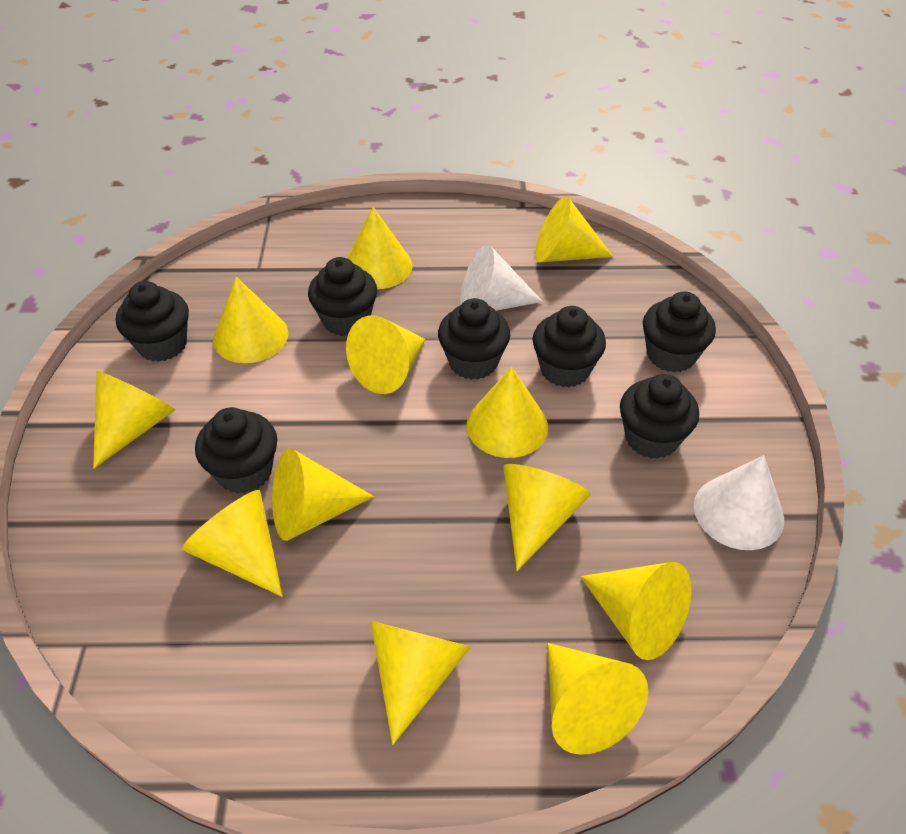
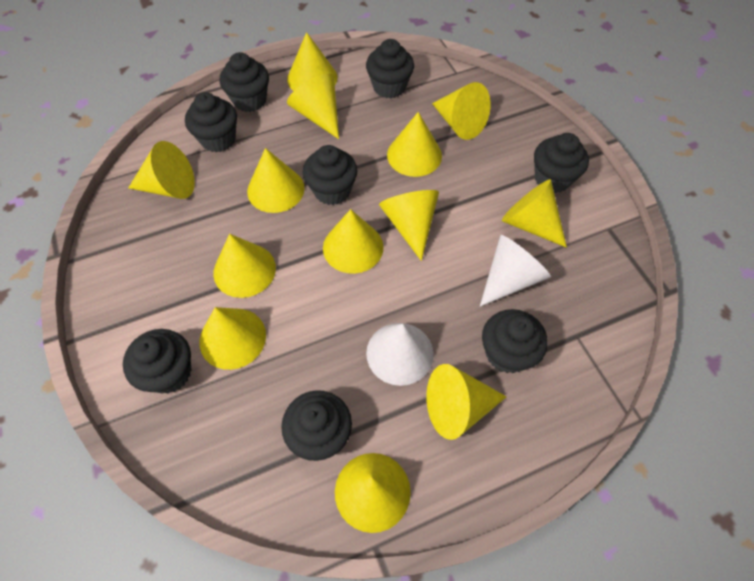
black cupcake: [116,281,189,362] [195,407,277,494] [308,257,377,336] [438,298,510,380] [533,306,606,387] [620,374,699,459] [643,291,716,373] = 7 -> [123,329,191,394] [185,92,237,152] [220,52,269,112] [281,390,352,461] [303,145,358,205] [366,39,414,99] [482,309,547,373] [534,133,589,193] = 8
yellow cone: [93,371,175,469] [182,490,283,597] [213,277,288,363] [272,448,374,541] [346,315,425,394] [347,207,412,289] [371,621,471,745] [467,367,548,458] [503,464,590,571] [535,197,614,262] [547,643,648,755] [580,562,691,660] = 12 -> [128,141,195,199] [199,307,266,370] [213,234,276,298] [247,148,305,213] [287,32,337,91] [287,74,339,139] [323,209,384,274] [335,453,411,533] [379,190,439,261] [387,112,442,177] [426,364,507,440] [432,82,491,140] [502,179,567,248] = 13

